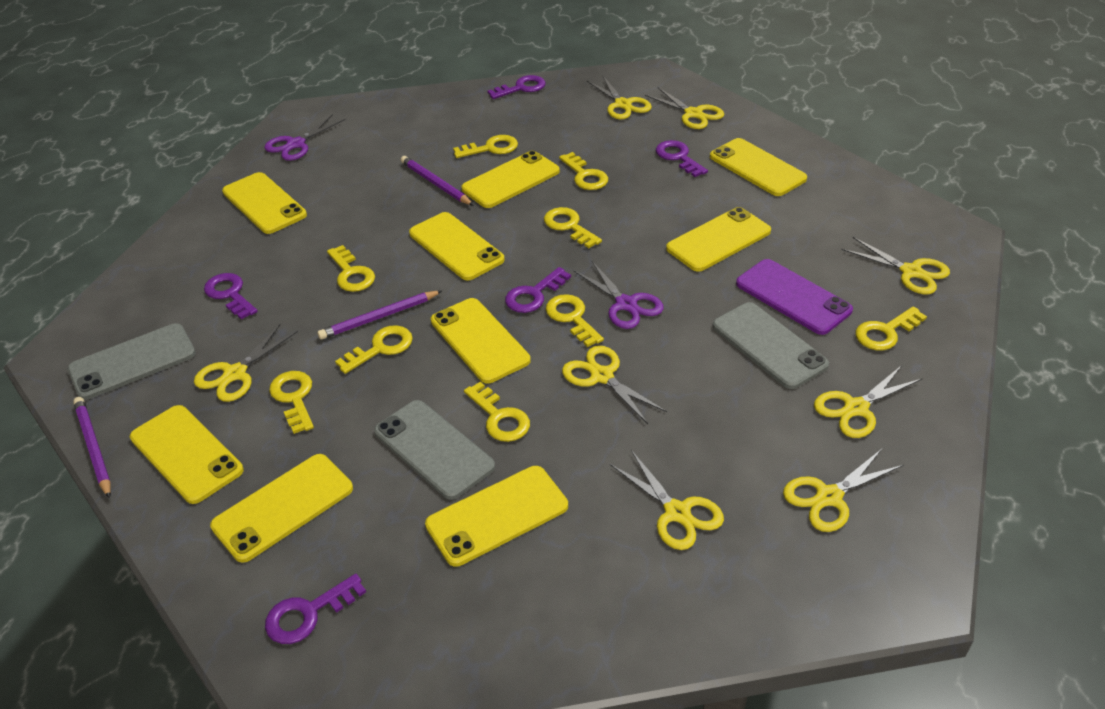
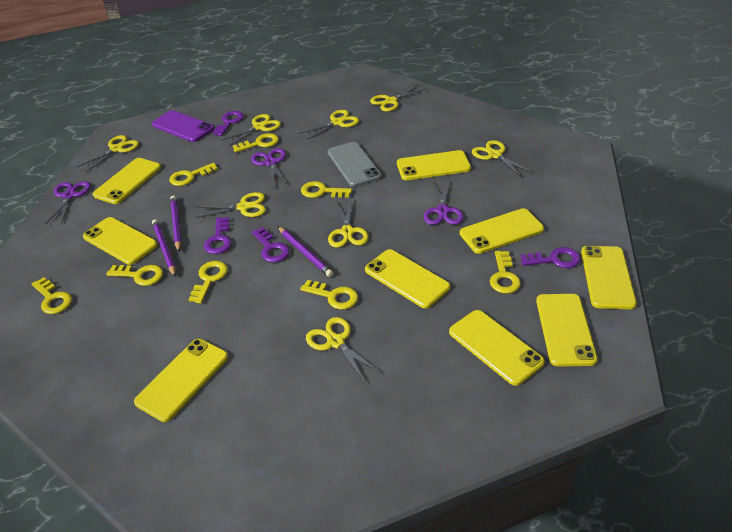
grey phone: [68,323,195,400] [374,400,495,500] [713,302,829,389] = 3 -> [328,142,382,187] = 1
purple key: [204,273,258,320] [265,574,366,644] [487,75,546,99] [505,267,571,313] [656,140,708,177] = 5 -> [204,217,232,254] [212,111,244,136] [252,227,290,263] [520,247,581,268] = 4
purple scissors: [264,114,346,161] [574,261,664,329] = 2 -> [45,181,91,225] [251,148,288,187] [424,182,464,225] = 3
yellow key: [269,371,314,434] [327,245,375,292] [335,325,413,374] [453,135,518,158] [464,382,530,442] [544,207,602,248] [546,294,604,347] [559,152,608,190] [855,306,927,350] = 9 -> [32,277,72,314] [106,265,163,286] [169,163,218,186] [188,261,228,303] [233,133,279,153] [300,280,358,310] [301,181,352,198] [490,251,521,294] = 8

